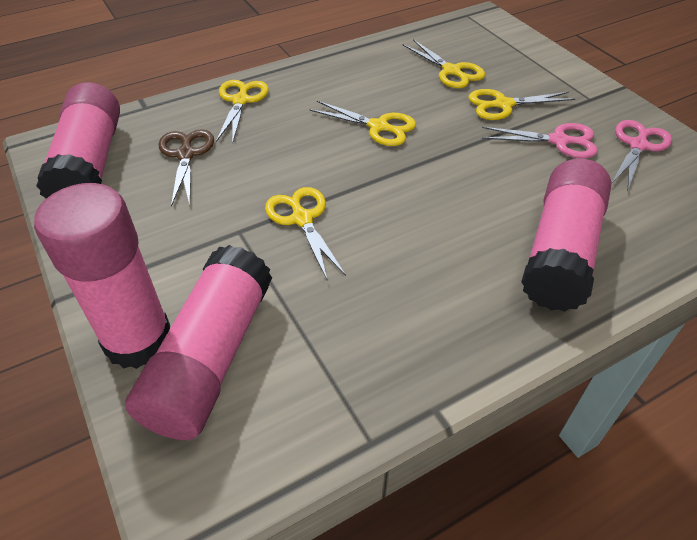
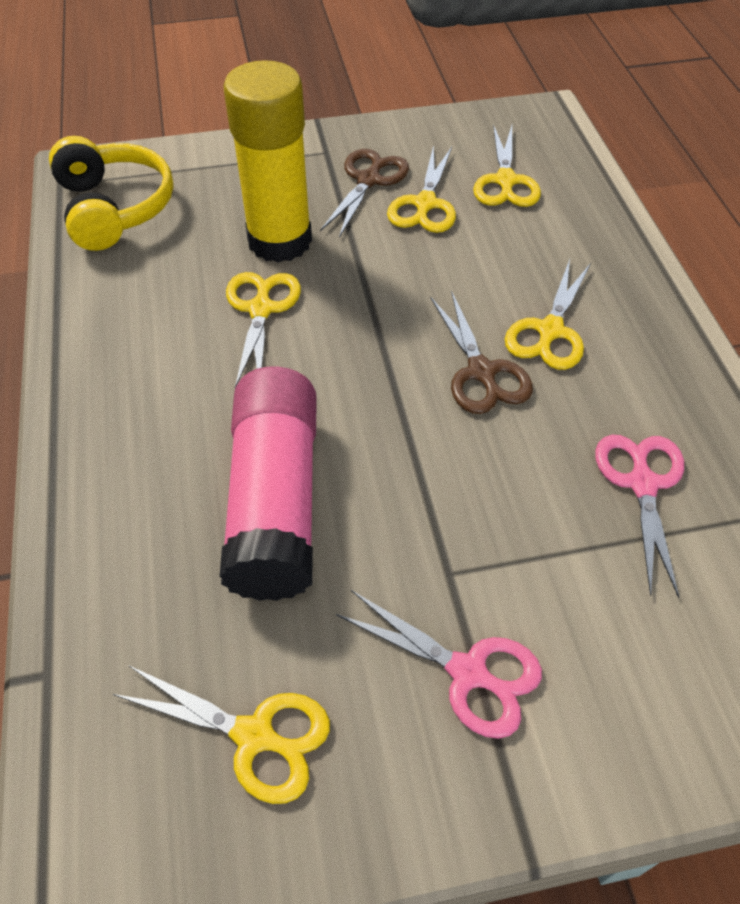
brown scissors: [158,129,214,207] = 1 -> [320,149,409,238] [430,290,533,414] = 2
pink glue stick: [34,183,170,369] [36,82,120,198] [125,245,272,440] [521,158,611,312] = 4 -> [220,366,317,601] = 1
yellow glue stick: none = 0 -> [224,60,312,263] = 1
yellow headphones: none = 0 -> [49,136,174,251] = 1

